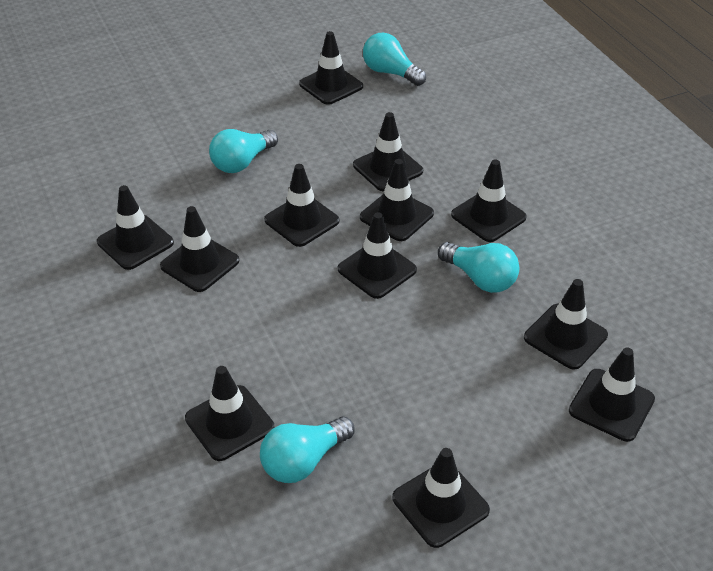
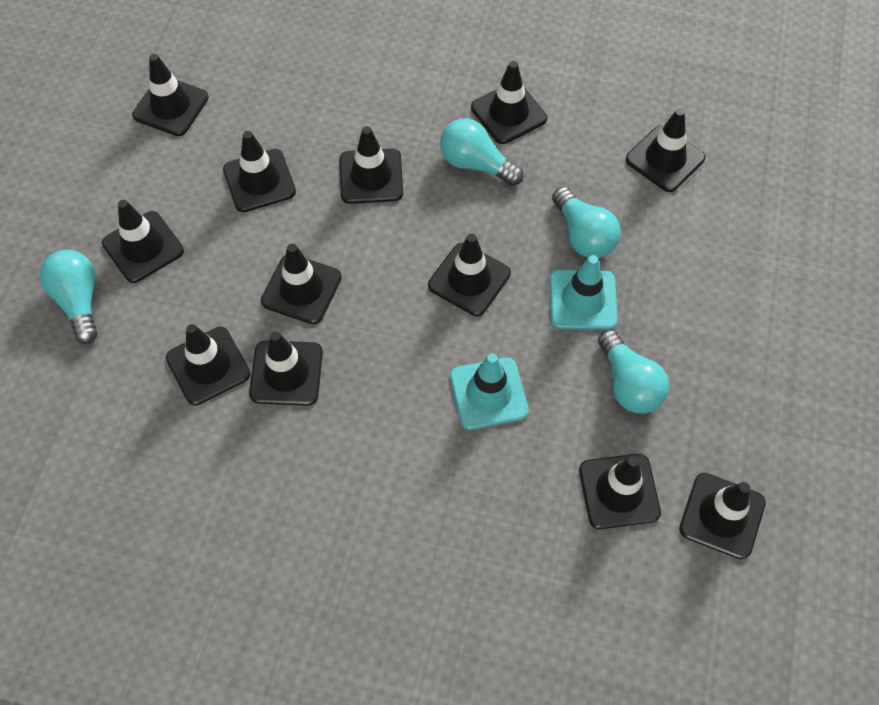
turquoise traffic cone: none = 0 -> [450,353,529,430] [550,255,618,330] = 2

